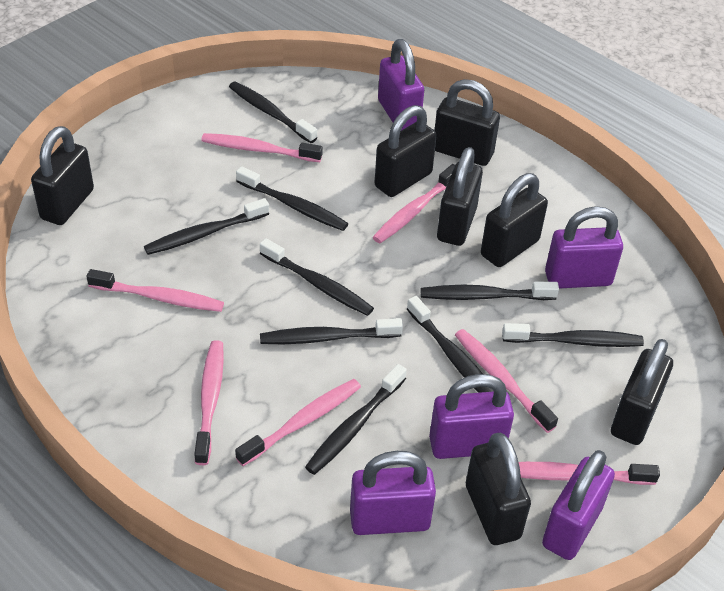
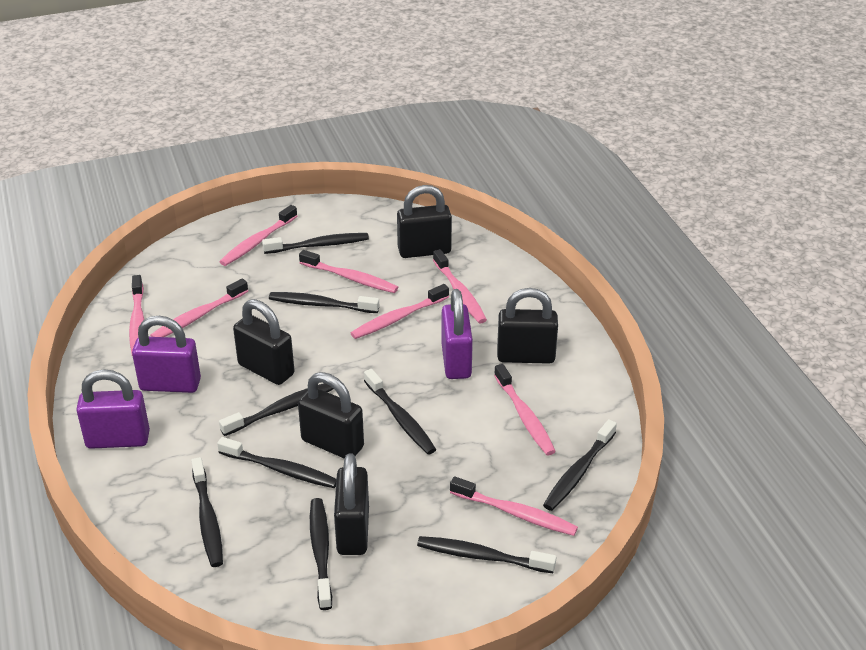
black padlock: [31,126,94,225] [374,105,437,197] [434,79,500,166] [437,147,483,246] [466,432,531,545] [481,173,548,267] [611,339,673,445] = 7 -> [233,299,294,385] [298,372,364,459] [334,453,369,555] [397,185,452,258] [497,288,558,364] = 5
pink toothbrush: [87,269,224,312] [194,340,224,465] [201,133,323,162] [235,379,361,466] [373,164,455,243] [455,329,558,433] [519,462,660,485] = 7 -> [129,275,144,354] [150,278,248,337] [219,205,297,266] [299,250,398,293] [351,284,449,339] [433,249,487,323] [450,476,578,536] [494,364,556,455] = 8
purple padlock: [350,451,436,535] [378,39,424,131] [429,374,514,459] [542,450,615,560] [545,206,623,289] = 5 -> [76,369,150,449] [132,316,201,393] [441,289,473,379] = 3

